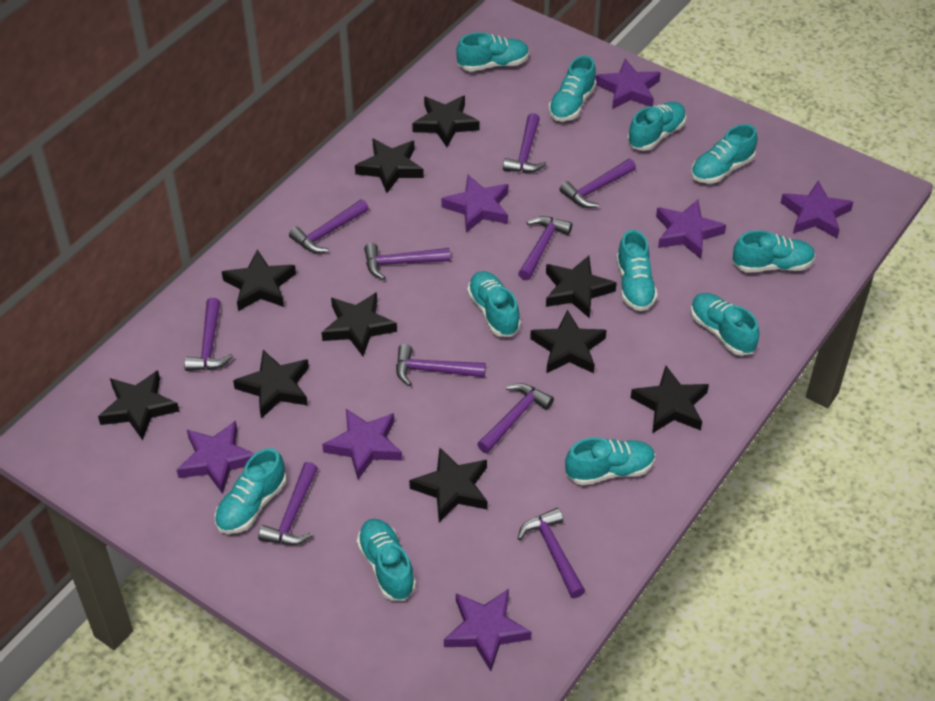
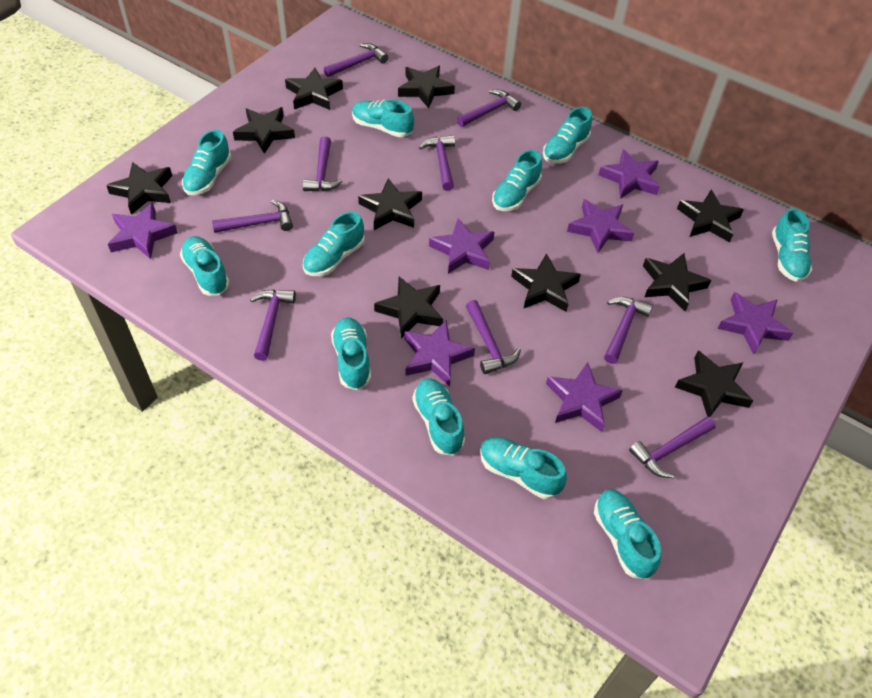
purple hammer: [184,298,233,371] [258,462,318,545] [289,199,369,253] [364,243,451,280] [396,344,486,386] [477,383,554,453] [503,113,547,173] [517,508,585,598] [518,216,572,280] [559,159,636,208] = 10 -> [212,200,293,233] [250,290,296,361] [303,136,343,191] [324,43,388,77] [419,135,455,191] [457,90,521,127] [466,300,521,374] [604,297,653,364] [629,416,716,478] = 9

